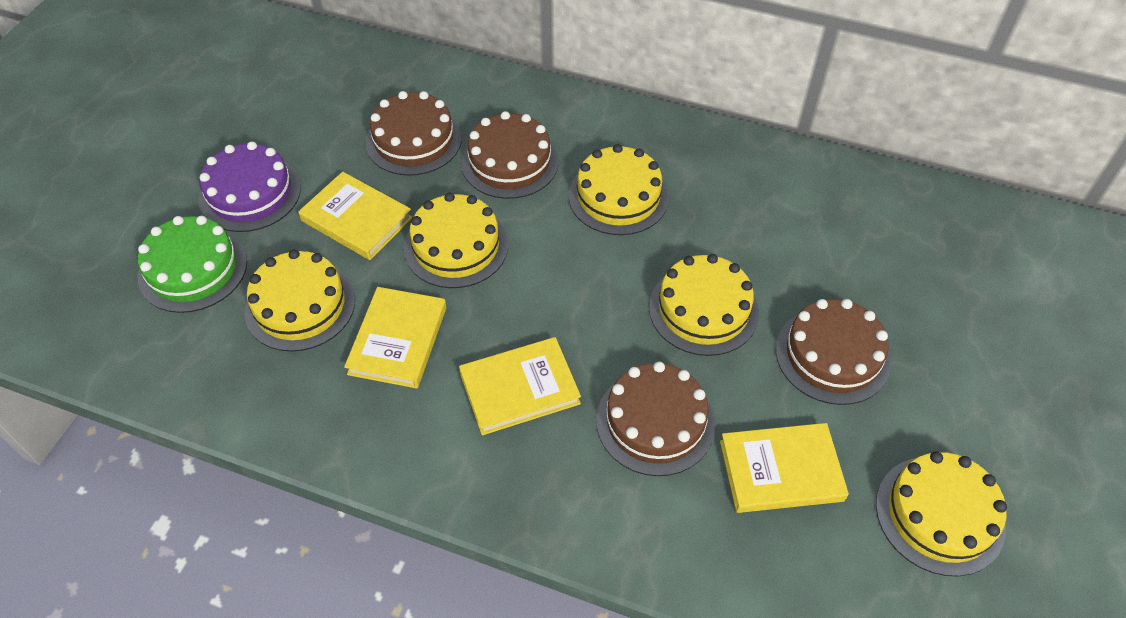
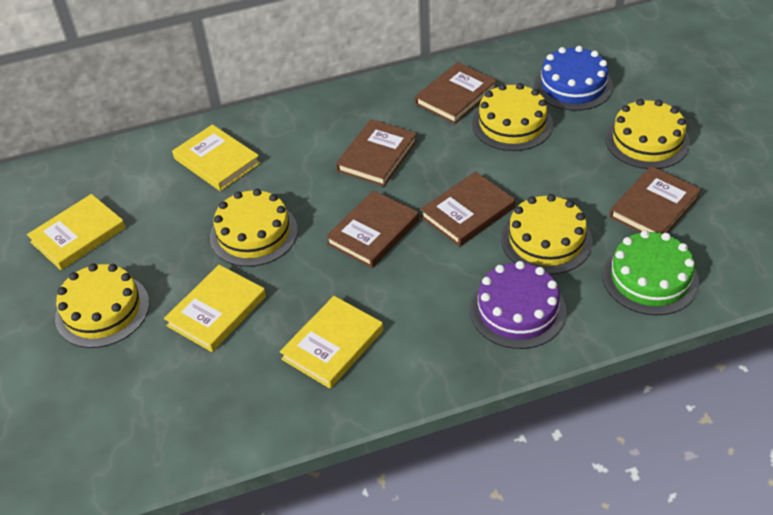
blue cake: none = 0 -> [534,46,613,111] = 1
brown book: none = 0 -> [326,190,419,268] [336,119,417,187] [415,62,497,124] [420,172,516,247] [609,166,701,234] = 5
brown cake: [365,91,462,176] [461,111,559,199] [596,361,715,476] [776,299,891,405] = 4 -> none = 0

